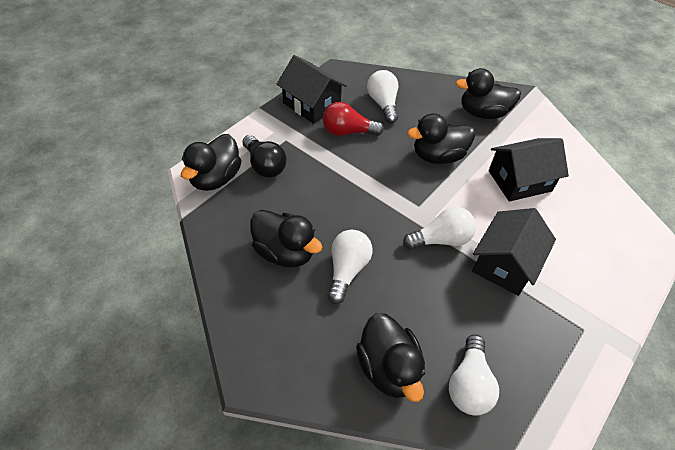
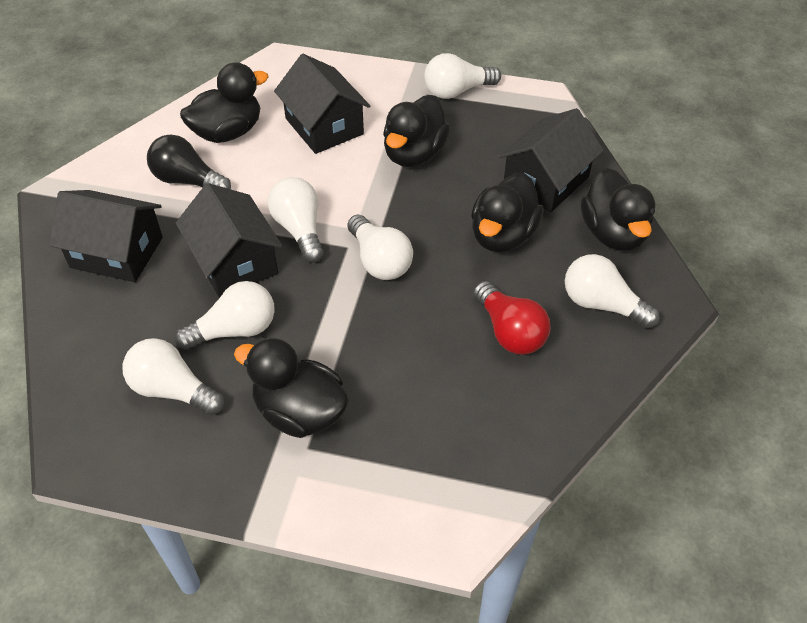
black house: [277,55,347,124] [472,208,556,296] [488,138,569,202] = 3 -> [49,190,163,282] [176,183,283,298] [274,54,370,154] [498,108,604,212] = 4
white light bulb: [327,230,373,304] [367,70,398,123] [403,207,476,250] [449,334,499,416] = 4 -> [122,338,224,416] [175,281,275,350] [268,177,324,263] [348,214,413,280] [424,53,501,99] [565,254,660,328] = 6

